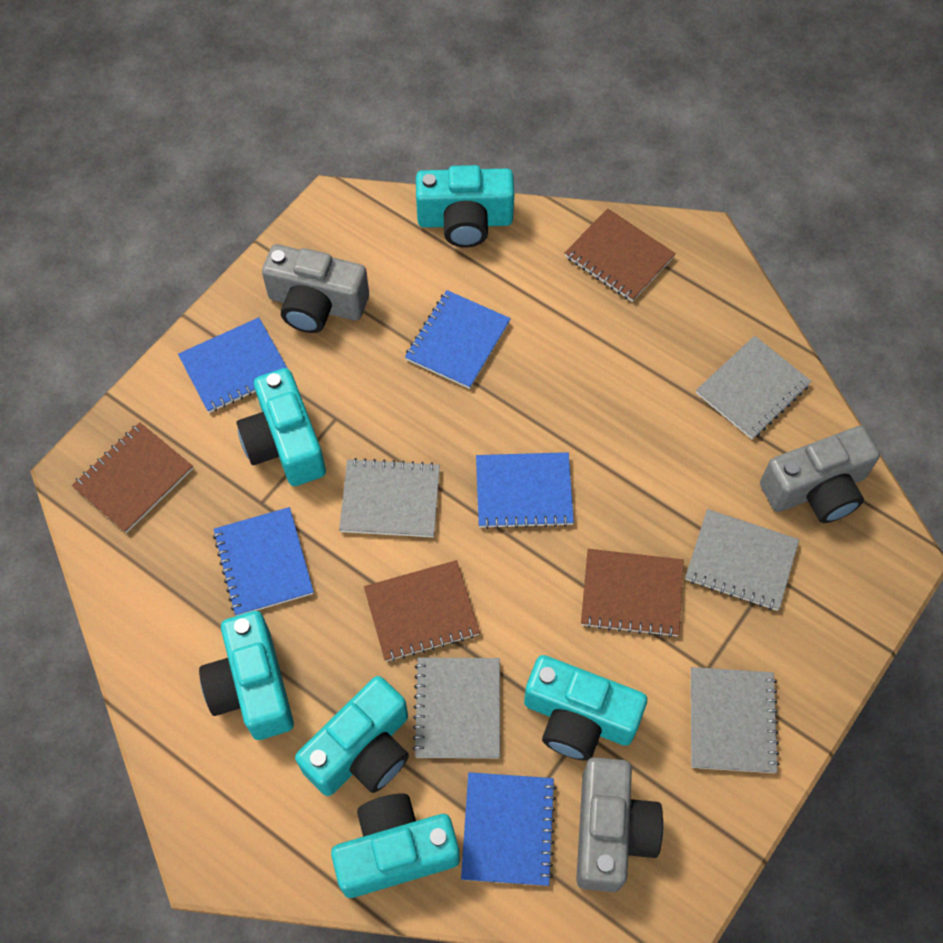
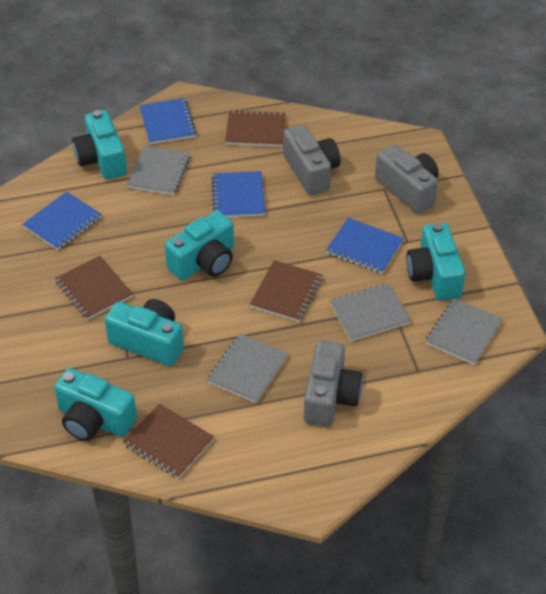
blue notebook: [178,317,287,413] [213,507,314,616] [405,290,511,389] [461,772,556,886] [476,452,574,529] = 5 -> [22,191,101,250] [139,98,196,144] [211,171,265,217] [326,218,404,274] = 4
grey notebook: [339,458,440,537] [412,658,500,758] [685,509,799,611] [691,667,779,773] [696,336,812,439] = 5 -> [127,146,190,195] [207,334,288,403] [330,283,411,341] [426,298,503,365] = 4
turquoise camera: [199,611,294,740] [236,368,326,486] [295,676,409,796] [331,794,460,898] [416,165,514,248] [524,655,647,761] = 6 -> [54,368,137,441] [72,110,127,180] [105,299,184,366] [165,211,234,280] [406,223,465,300] = 5

